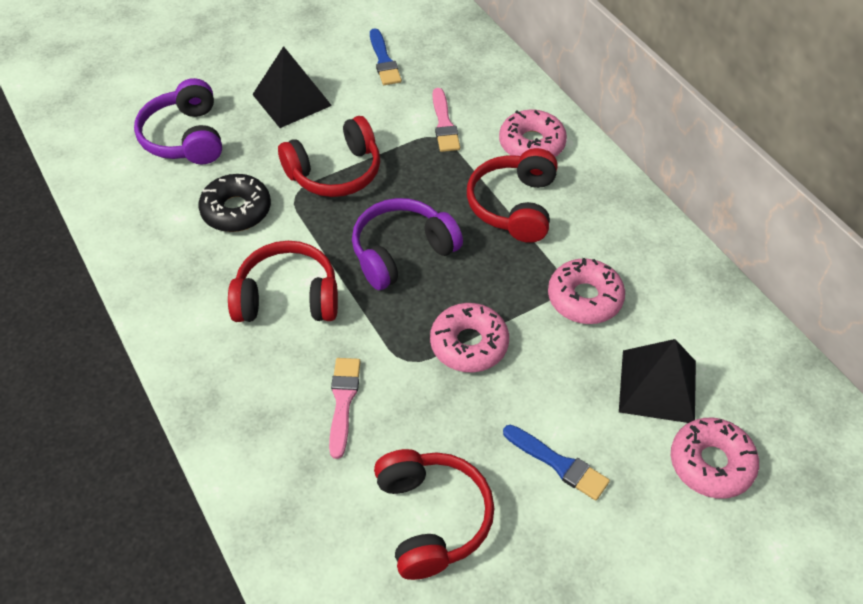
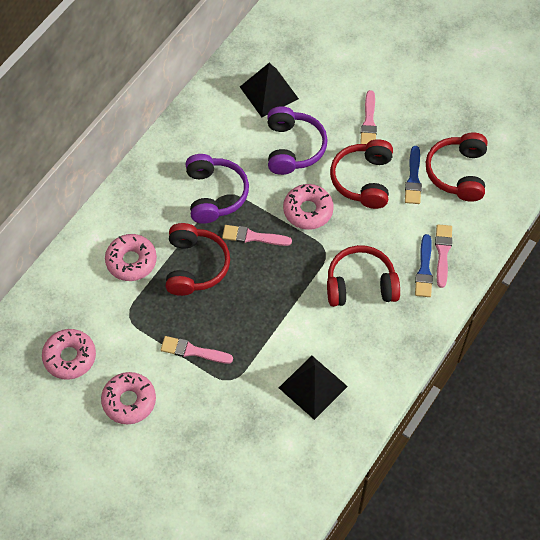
black donut: [198,174,271,232] = 1 -> none = 0
pink brush: [329,358,361,459] [433,88,460,152] = 2 -> [161,336,233,363] [222,225,292,246] [360,90,377,144] [435,224,452,288] = 4

